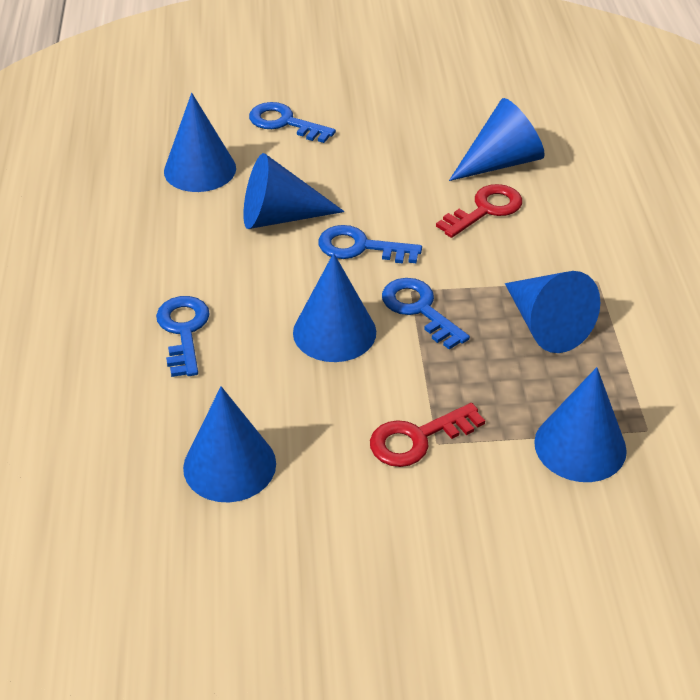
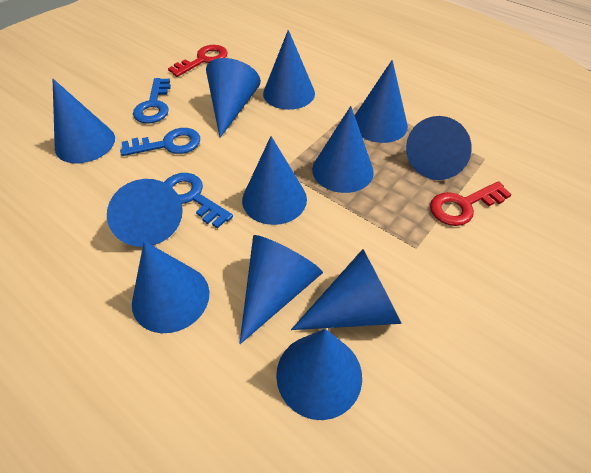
blue cone: [164,93,236,192] [183,386,276,503] [243,153,345,229] [293,253,376,362] [449,98,545,181] [505,271,600,353] [534,367,627,482] = 7 -> [53,79,115,163] [107,179,183,247] [132,241,209,333] [206,58,261,138] [240,235,323,344] [242,136,307,225] [263,30,315,110] [276,329,362,420] [291,249,402,330] [312,106,374,193] [354,60,408,143] [406,116,472,180] = 12
blue key: [156,296,210,377] [249,102,336,143] [318,225,422,264] [382,278,470,350] = 4 -> [120,128,200,156] [133,78,171,124] [164,173,233,229] = 3

